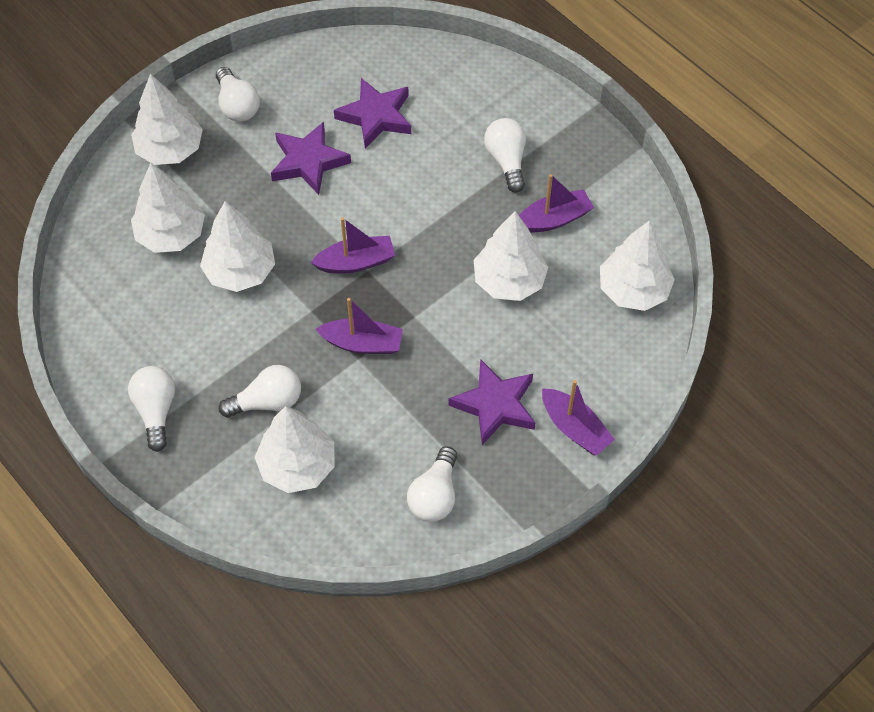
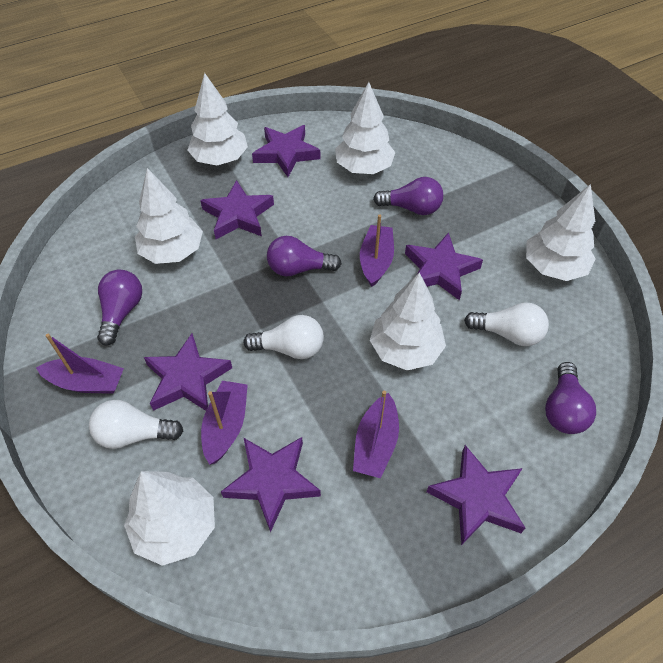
purple light bulb: none = 0 -> [97,270,142,345] [267,236,342,277] [373,177,443,215] [545,362,596,434] = 4
purple star: [271,122,351,195] [334,78,411,149] [448,359,535,445] = 3 -> [144,333,232,411] [200,180,274,239] [221,437,321,533] [252,125,320,177] [405,232,483,300] [427,445,525,545] = 6
white light bulb: [128,366,175,452] [216,67,260,122] [219,365,301,418] [407,446,457,522] [484,118,526,193] = 5 -> [89,400,183,449] [243,315,324,359] [464,302,549,346] = 3

